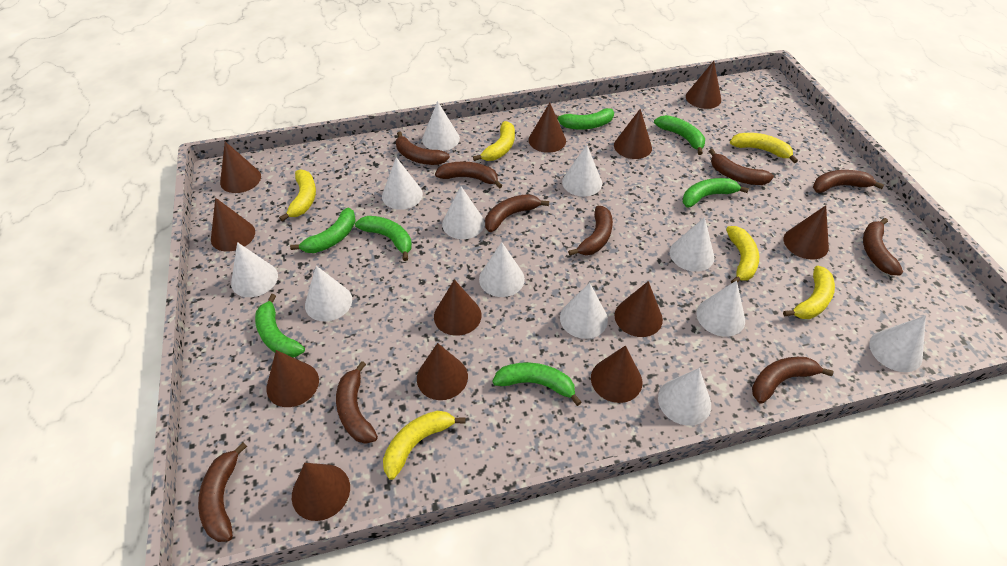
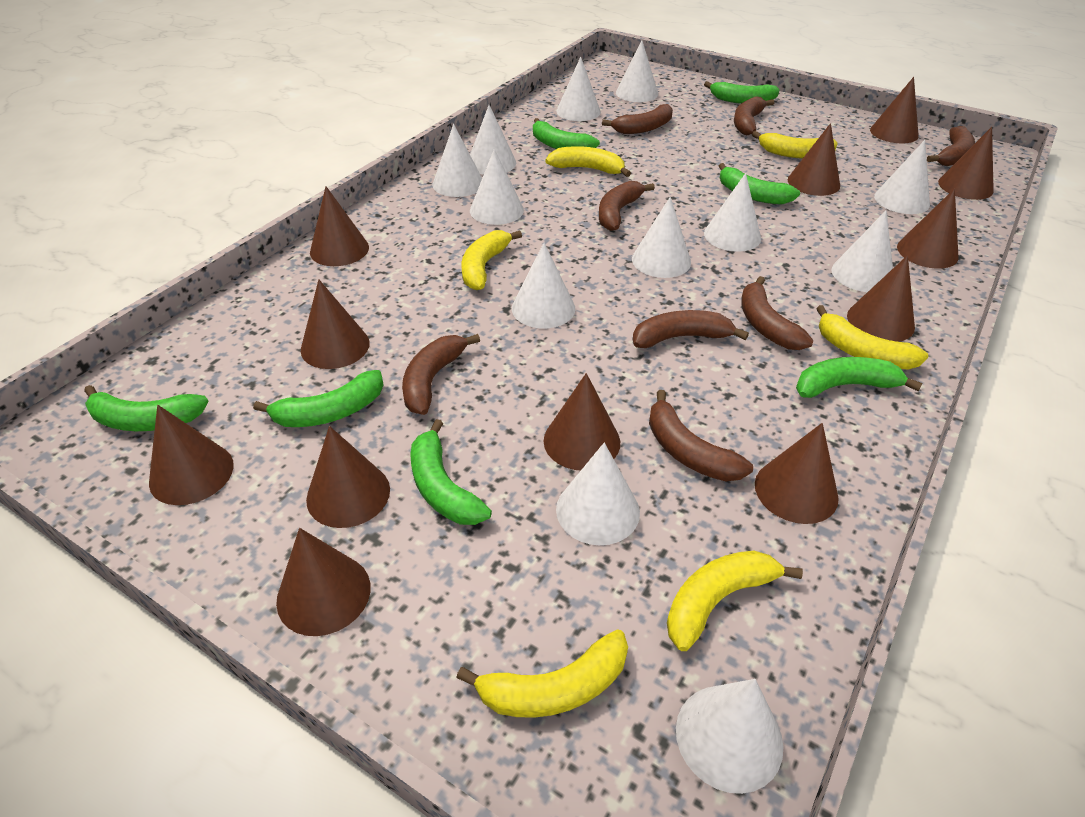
brown banana: [198,442,247,542] [336,361,378,444] [396,131,450,165] [435,161,503,189] [485,194,549,232] [568,206,613,256] [709,149,774,185] [752,357,833,404] [813,170,884,193] [863,218,903,275] = 10 -> [402,334,480,415] [599,181,655,231] [602,104,673,134] [633,310,749,348] [649,390,753,481] [734,96,774,135] [741,276,813,350] [927,126,975,166] = 8

